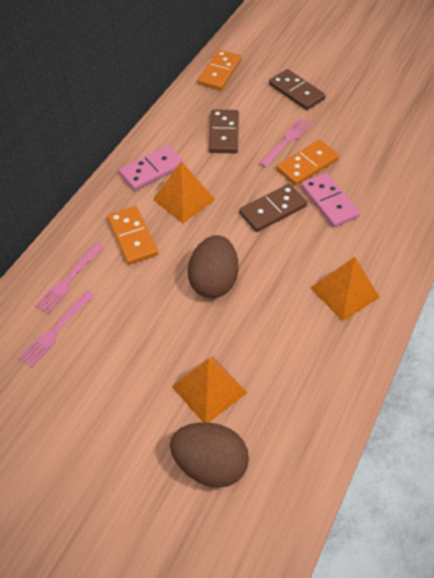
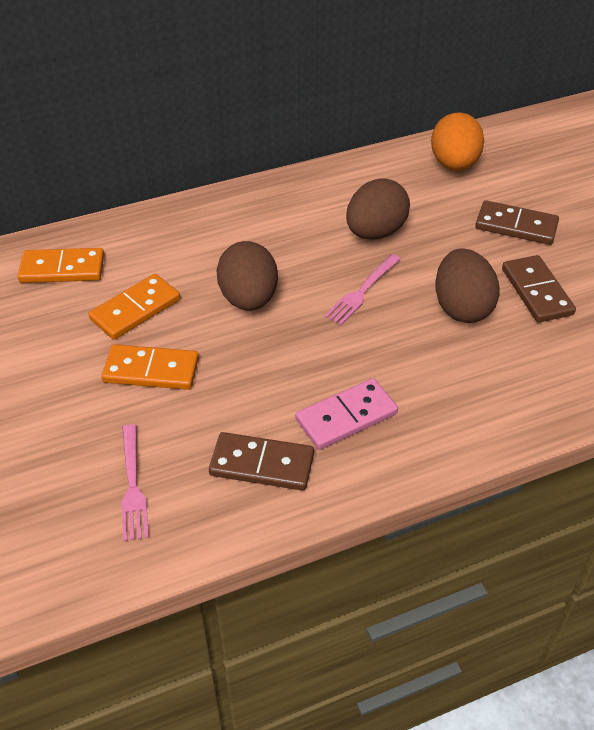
brown egg: [170,422,249,488] [188,235,238,298] = 2 -> [216,241,278,311] [346,178,410,240] [435,248,499,323] = 3
orange egg: none = 0 -> [431,112,484,171] = 1
orange pyramid: [153,161,215,223] [172,356,247,423] [310,257,380,322] = 3 -> none = 0
pink domino: [119,145,184,191] [301,173,360,227] = 2 -> [296,378,398,450] = 1
pink fork: [19,290,95,367] [35,243,104,314] [259,118,312,167] = 3 -> [121,424,149,541] [324,254,401,325] = 2

